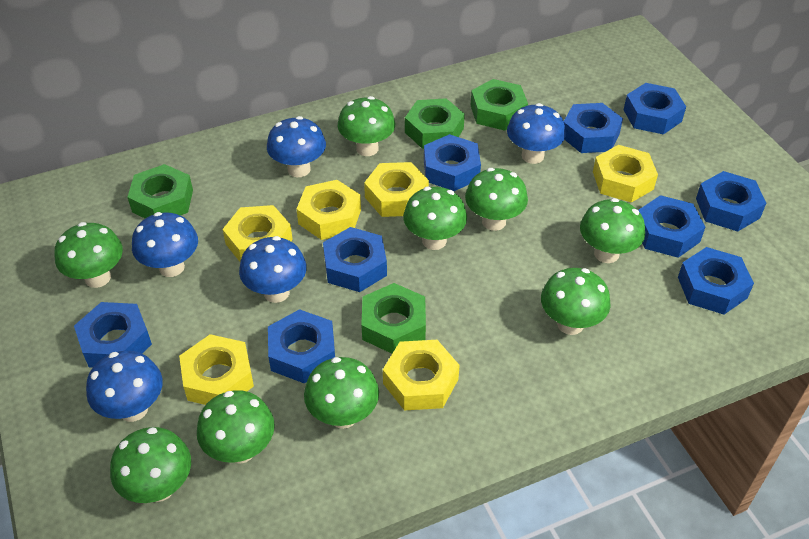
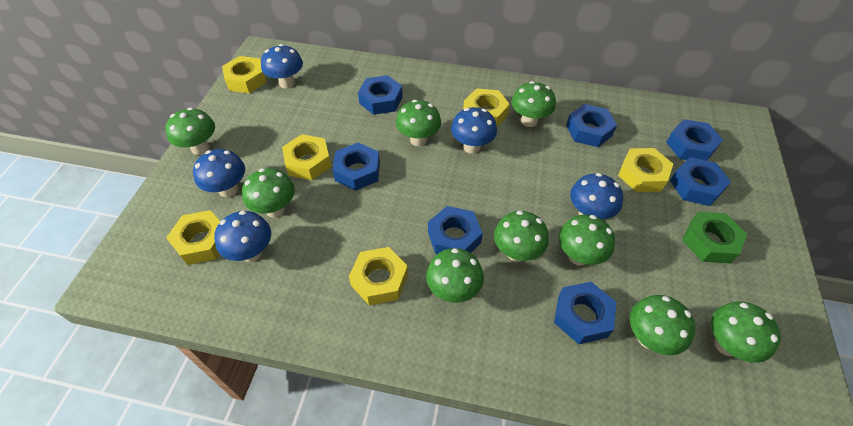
blue nut: [74,302,152,368] [268,309,335,383] [323,227,387,292] [424,134,481,191] [564,103,623,153] [624,83,686,134] [638,195,705,258] [678,247,754,315] [696,171,766,232] = 9 -> [333,143,380,191] [358,75,403,115] [428,206,483,254] [554,282,616,344] [566,104,617,147] [666,119,723,161] [670,157,731,206] = 7
green nut: [128,164,193,219] [361,283,426,354] [405,98,465,149] [471,79,528,131] = 4 -> [682,212,747,264] = 1

